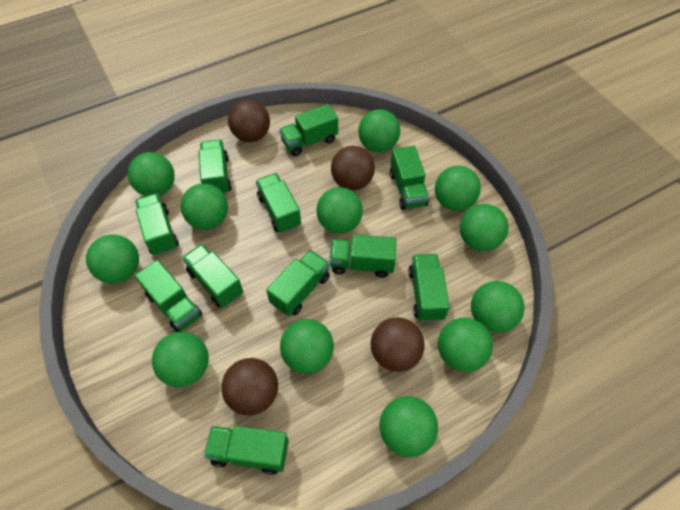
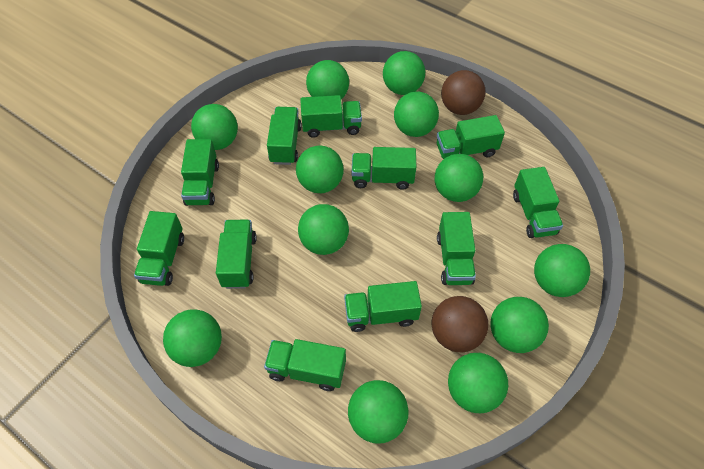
brown ball: [221,358,278,415] [228,100,270,142] [331,146,375,190] [371,317,425,372] = 4 -> [432,296,488,352] [441,70,486,115] = 2

